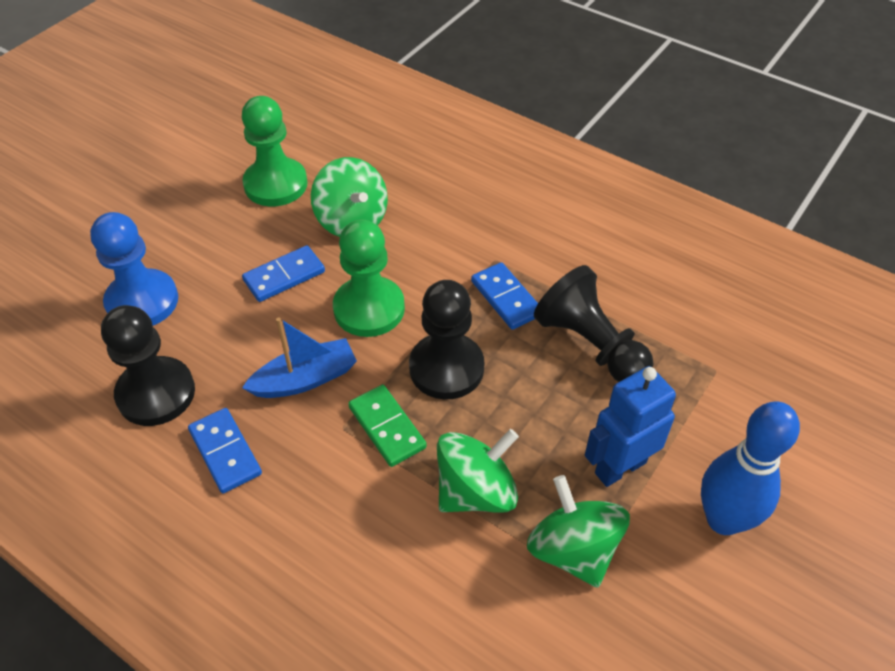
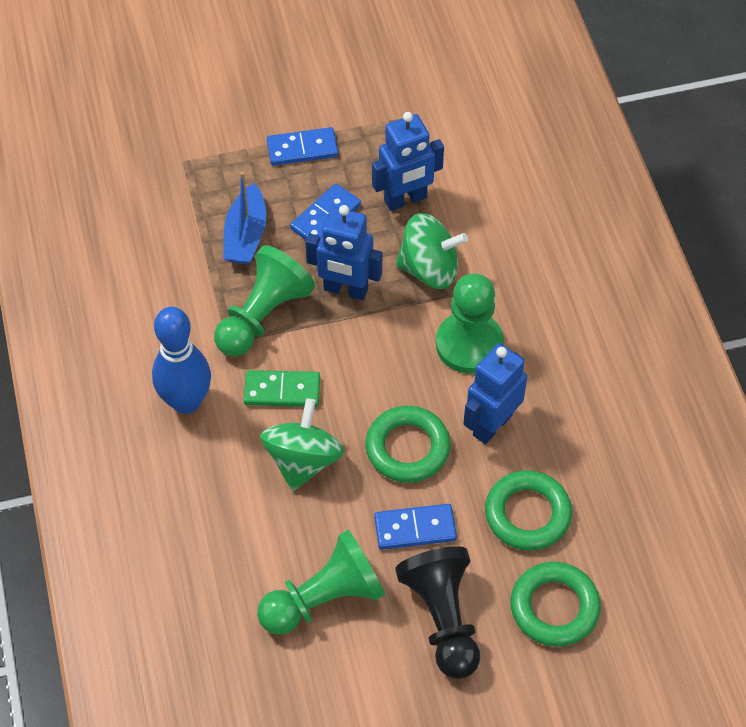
black pawn: [101,305,195,426] [409,280,485,400] [534,265,654,382] = 3 -> [395,546,480,679] = 1
blue pawn: [90,212,178,326] = 1 -> none = 0
blue robot: [585,366,676,487] = 1 -> [306,205,382,300] [372,112,444,211] [463,343,527,444] = 3
green pawn: [242,96,307,207] [333,219,405,337] = 2 -> [214,245,315,357] [257,530,385,635] [436,274,504,374] = 3
green ring: none = 0 -> [365,406,451,483] [485,470,572,551] [510,562,601,647] = 3
green spinning top: [311,157,388,237] [437,429,519,513] [527,475,630,588] = 3 -> [260,398,344,491] [395,213,468,289] = 2

